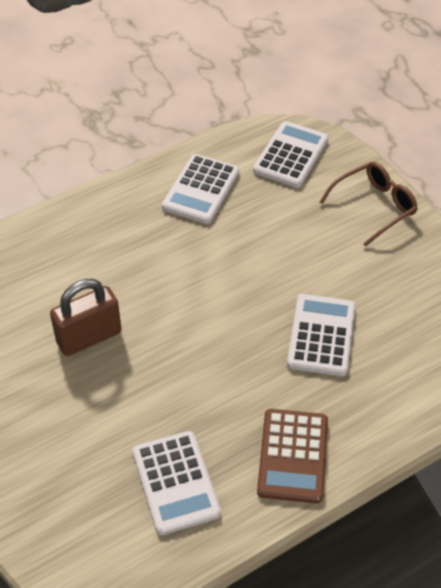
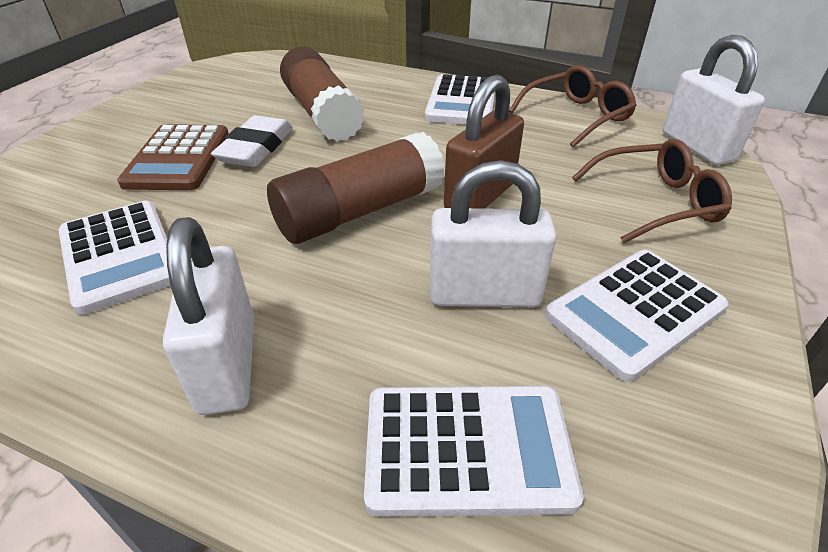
brown glasses: [320,162,418,247] = 1 -> [509,65,637,147] [572,139,732,243] = 2
brown glue stick: none = 0 -> [267,132,445,244] [280,46,364,142] = 2
white eraser: none = 0 -> [211,115,293,167] = 1
white padlock: none = 0 -> [163,217,254,415] [430,160,557,307] [663,35,765,165] = 3

